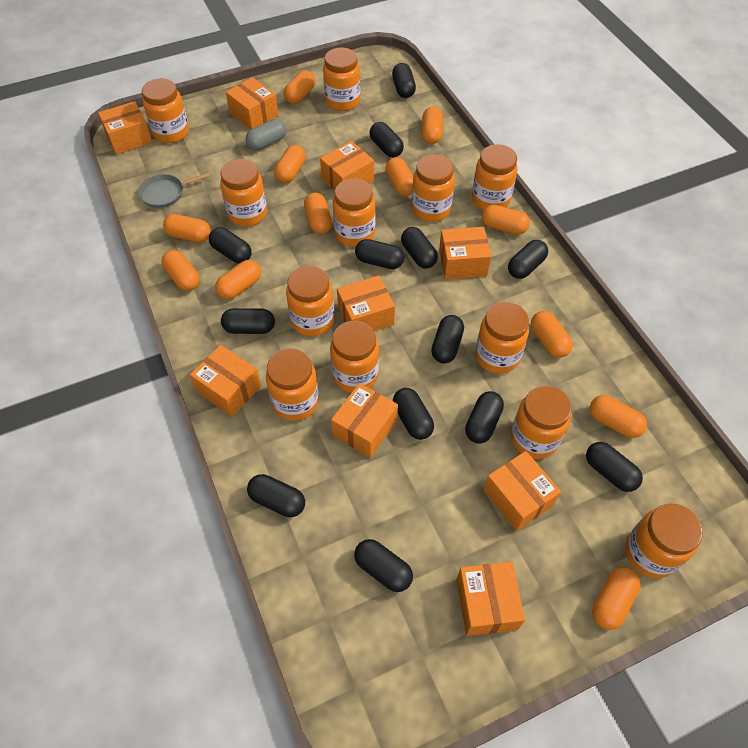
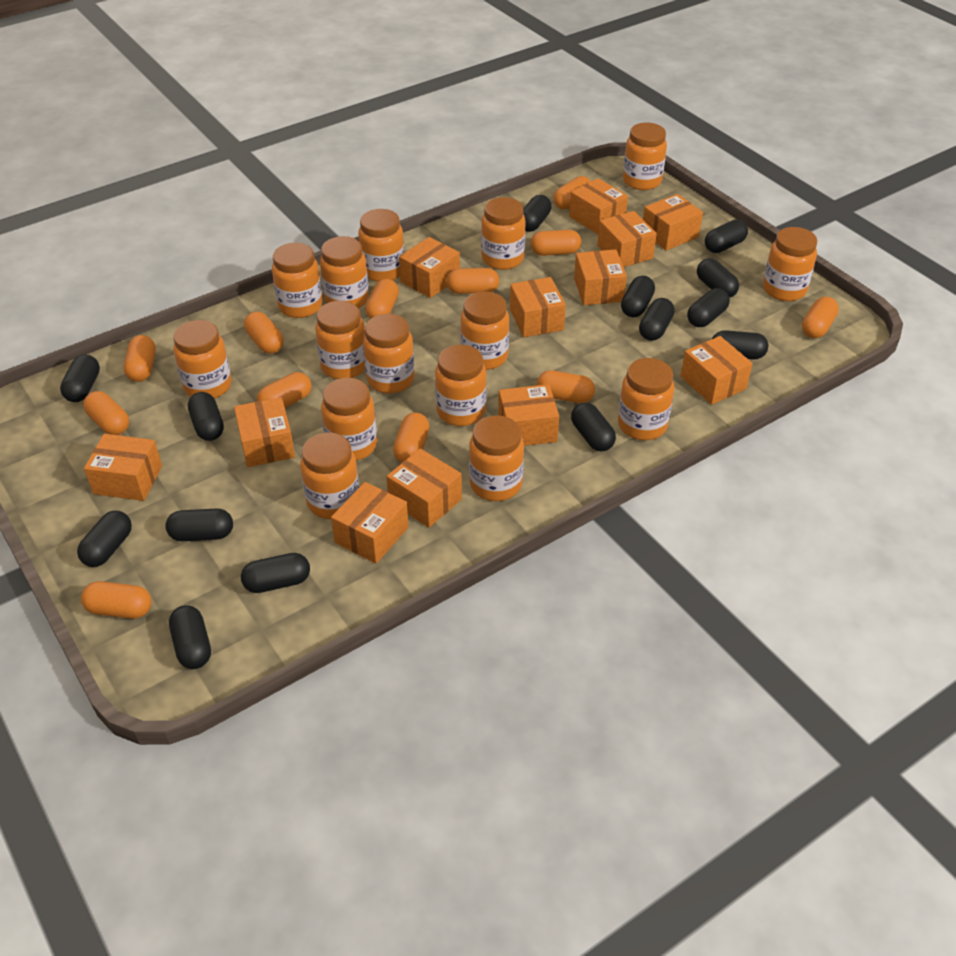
black capsule: [209,227,252,263] [221,308,275,334] [247,474,305,517] [354,539,413,592] [355,239,404,269] [369,122,404,157] [392,63,416,98] [393,388,434,440] [401,227,438,269] [431,315,464,363] [465,391,504,444] [508,240,548,279] [586,442,643,492] = 13 -> [60,354,100,402] [77,511,132,567] [166,508,233,541] [169,605,211,669] [188,392,224,441] [241,553,310,593] [523,195,552,232] [571,402,616,451] [621,276,655,318] [639,298,675,341] [687,288,730,327] [697,258,739,298] [705,220,748,253] [712,330,768,360] = 14
grey capsule: [245,119,286,151] = 1 -> none = 0
grey pan: [138,172,209,208] = 1 -> none = 0
orange box: [98,101,152,154] [190,345,261,416] [226,77,278,130] [320,141,374,191] [331,383,398,458] [337,275,395,331] [439,227,491,280] [457,562,525,636] [484,451,561,531] = 9 -> [84,434,162,501] [234,397,295,467] [331,482,409,564] [386,448,462,528] [399,237,460,298] [498,384,559,446] [510,277,566,337] [569,178,628,234] [574,249,627,305] [597,211,657,267] [643,194,703,251] [681,336,753,405] = 12
orange jar: [142,78,189,143] [220,159,267,227] [266,348,319,421] [286,266,335,336] [323,47,360,111] [330,321,379,393] [333,178,375,247] [412,154,455,222] [472,144,517,210] [475,302,529,374] [511,386,571,459] [625,503,703,578] = 12 -> [173,320,231,399] [272,243,323,318] [300,432,359,519] [315,301,365,379] [320,236,369,308] [321,378,377,461] [358,209,404,282] [363,314,415,394] [435,345,486,426] [460,291,509,370] [469,416,524,501] [481,197,526,270] [618,358,674,440] [623,123,667,190] [763,227,818,301] = 15

